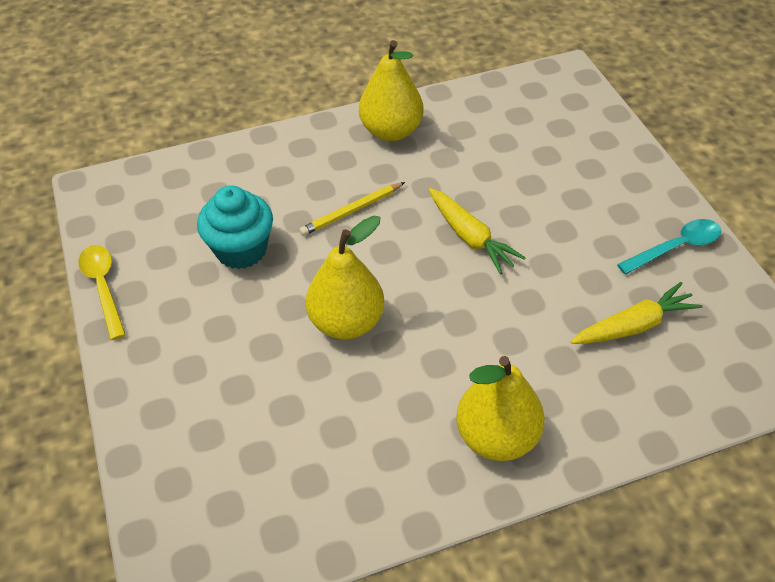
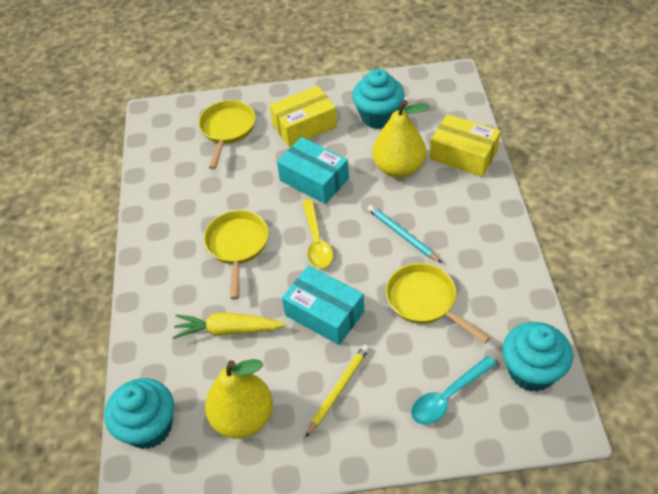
turquoise box: none = 0 -> [277,137,349,204] [282,265,364,345] = 2
turquoise cupcake: [197,186,273,269] = 1 -> [104,378,174,449] [352,69,405,129] [502,322,573,392] = 3
turquoise pencil: none = 0 -> [367,205,442,263] = 1
yellow box: none = 0 -> [269,86,337,147] [430,114,501,177] = 2
yellow carrot: [429,188,526,274] [571,282,703,344] = 2 -> [172,312,286,339] = 1
yellow pan: none = 0 -> [198,100,256,169] [204,210,269,300] [386,263,490,344] = 3
yellow pear: [306,216,384,339] [359,40,424,141] [456,356,545,461] = 3 -> [205,359,273,439] [372,100,429,178] = 2

